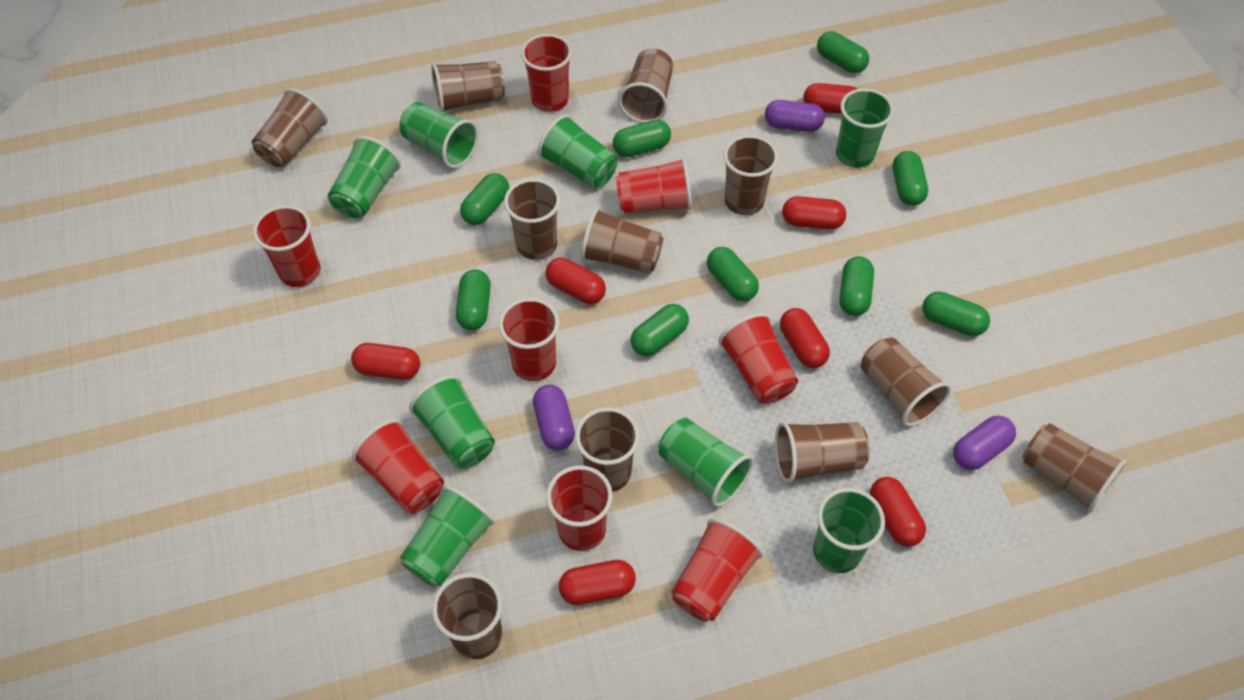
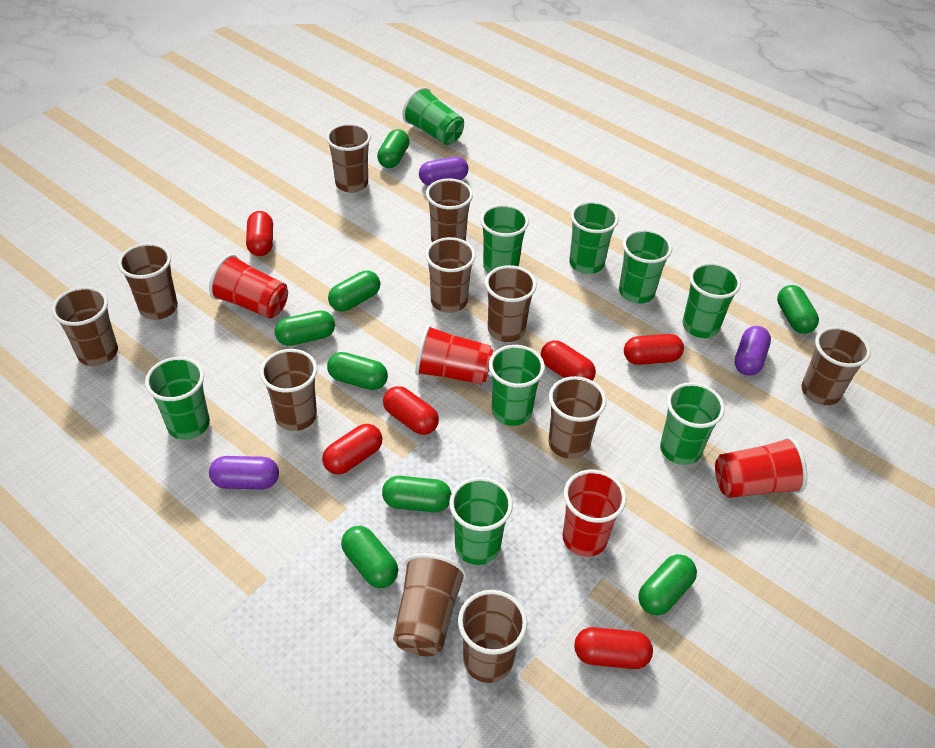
green capsule: [456,269,491,330] [460,173,509,225] [613,120,671,157] [631,304,689,356] [707,247,759,301] [817,31,869,73] [840,256,874,316] [893,151,928,206] [922,291,990,336] = 9 -> [275,310,335,346] [327,352,388,390] [328,270,380,312] [341,526,398,588] [377,129,410,168] [382,476,452,512] [638,554,697,615] [777,285,819,334] = 8
green cup: [328,136,401,218] [399,102,478,168] [400,486,495,587] [409,375,495,469] [538,114,618,189] [658,418,753,507] [813,488,885,573] [836,88,894,168] = 8 -> [145,357,210,440] [402,87,464,145] [449,477,513,565] [480,204,529,273] [489,345,545,426] [569,201,619,274] [619,229,672,303] [660,382,725,465] [682,262,741,338] = 9
red capsule: [351,343,420,380] [545,258,606,304] [559,560,636,605] [780,308,830,368] [782,196,846,230] [803,83,858,114] [870,477,926,547] = 7 -> [246,211,273,256] [322,424,382,474] [383,386,439,435] [541,340,596,381] [574,627,653,669] [624,334,684,365] = 6
red cup: [253,205,320,287] [352,419,444,513] [499,298,559,381] [521,34,572,112] [546,466,613,551] [616,157,692,213] [671,518,763,622] [718,313,798,404] = 8 -> [209,254,288,318] [415,325,493,385] [562,470,626,557] [715,437,807,498] = 4

